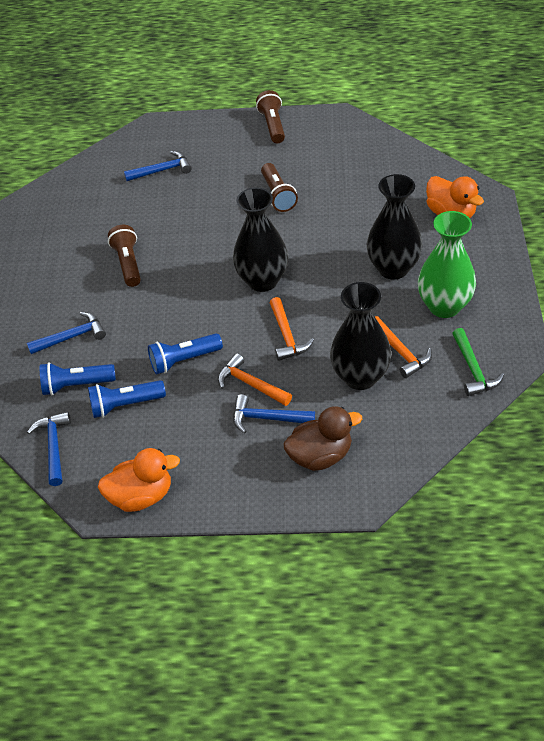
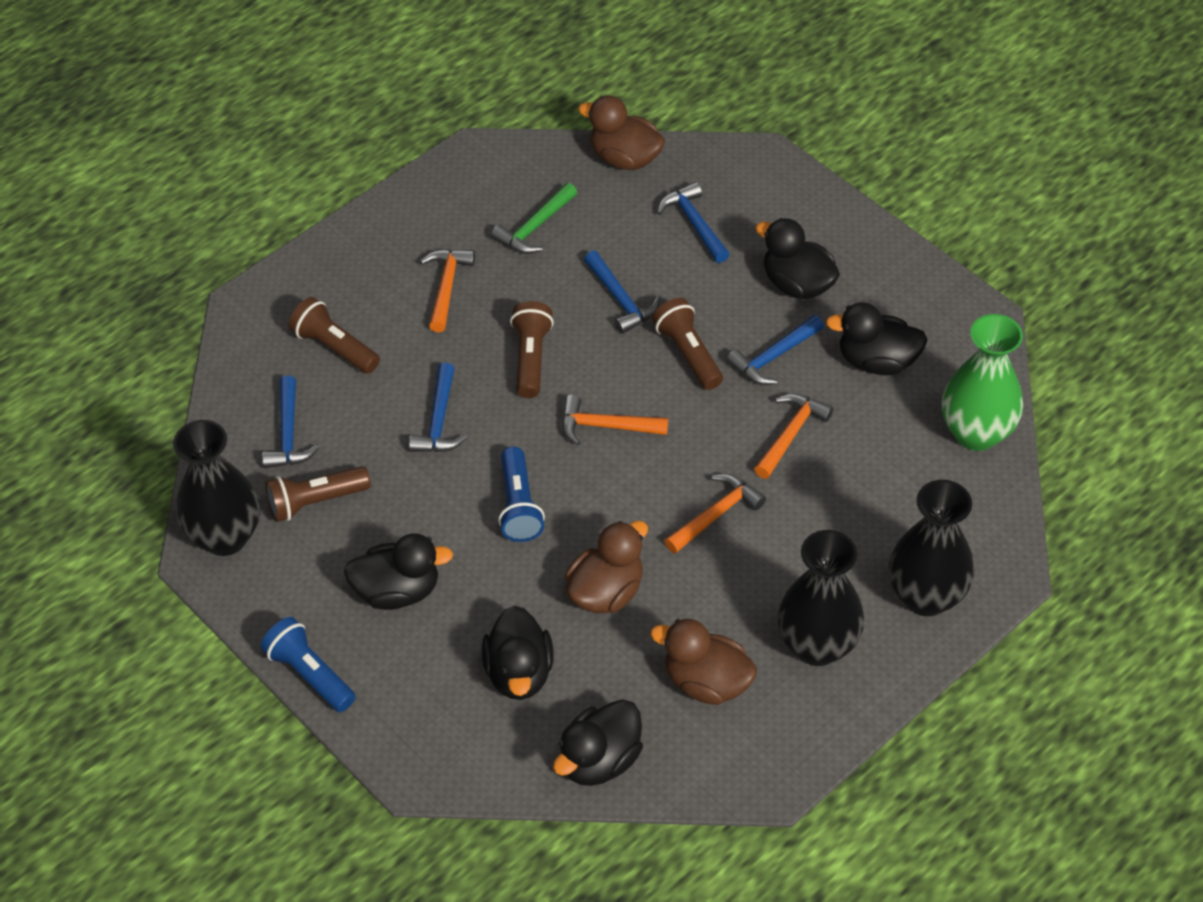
black duck: none = 0 -> [344,533,453,610] [482,606,554,700] [553,699,643,786] [755,218,840,299] [826,302,928,375] = 5
blue flashlight: [40,362,116,395] [88,380,166,418] [148,333,223,374] = 3 -> [261,617,356,712] [498,447,545,542] = 2
blue hammer: [27,312,106,354] [27,412,71,486] [124,151,192,181] [233,394,315,434] = 4 -> [262,376,320,468] [409,363,467,452] [584,250,660,334] [657,182,729,263] [726,315,824,385] = 5
brown duck: [283,406,362,471] = 1 -> [565,521,648,613] [578,96,665,170] [650,619,757,705] = 3
brown flashlight: [108,225,141,287] [256,90,285,143] [261,163,298,212] = 3 -> [265,466,371,522] [289,297,380,374] [510,301,554,398] [652,298,723,390] = 4
orange duck: [98,448,180,512] [426,176,484,218] = 2 -> none = 0
orange hammer: [218,353,292,406] [270,297,314,361] [375,316,432,378] = 3 -> [420,249,475,332] [562,395,668,446] [665,474,766,554] [754,393,833,479] = 4

